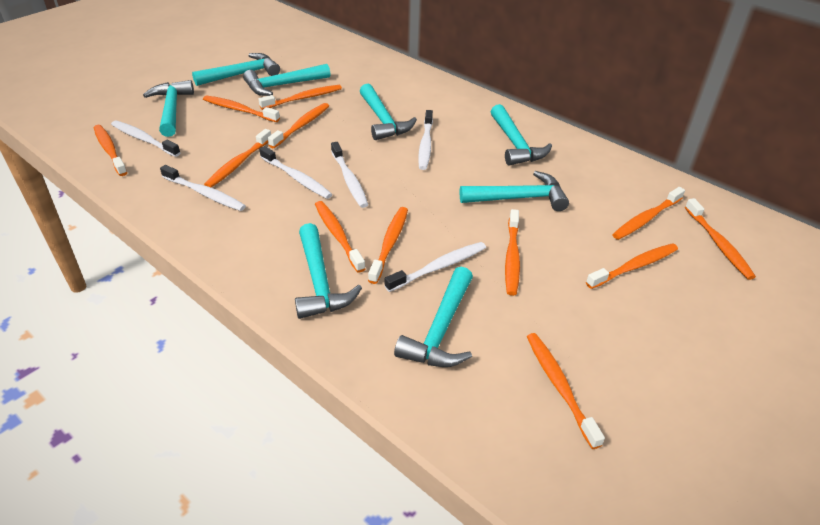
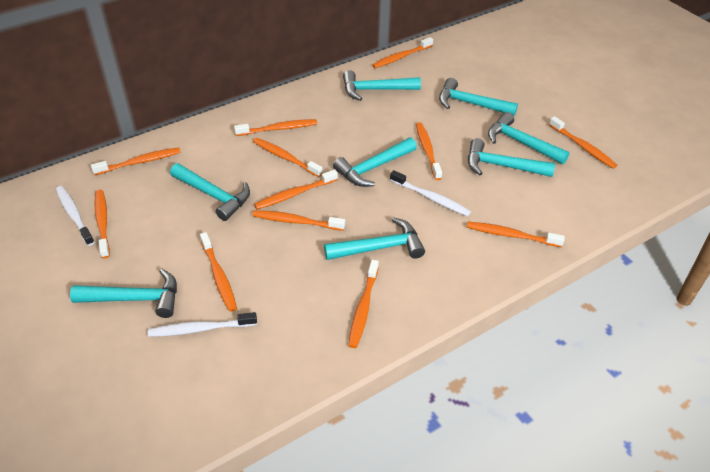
white toothbrush: [111,120,181,157] [160,165,246,211] [259,146,332,199] [331,142,368,208] [385,242,486,292] [418,110,433,170] = 6 -> [56,186,95,246] [148,312,257,337] [390,170,471,216] = 3

